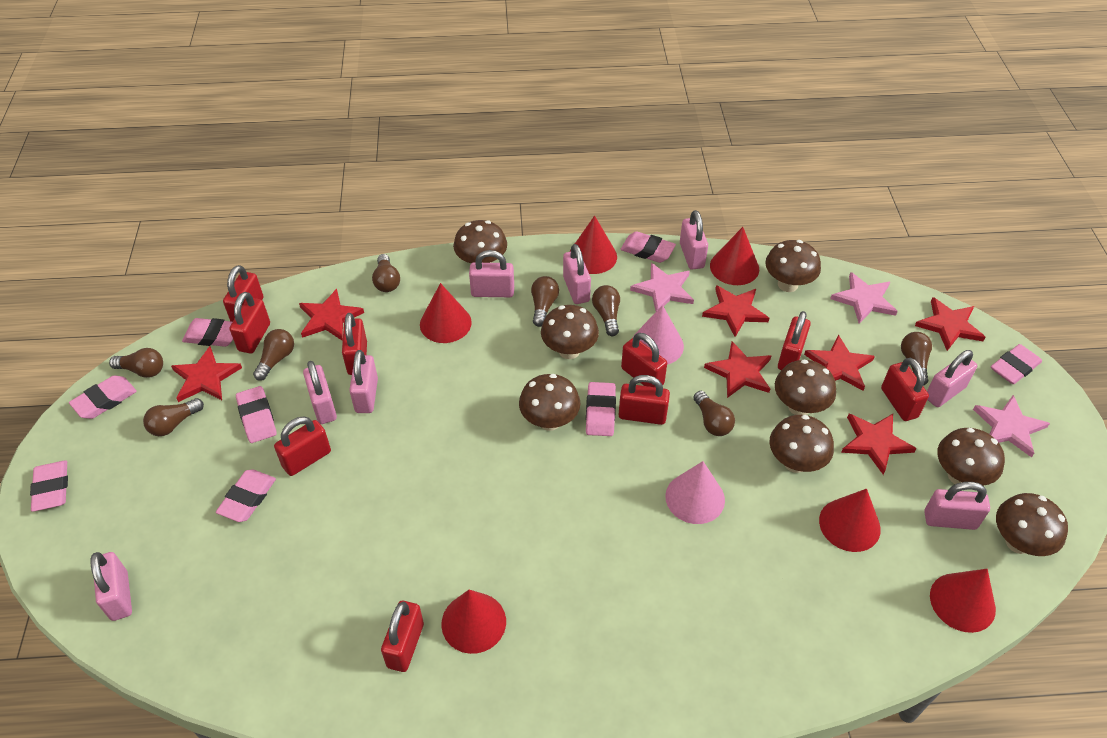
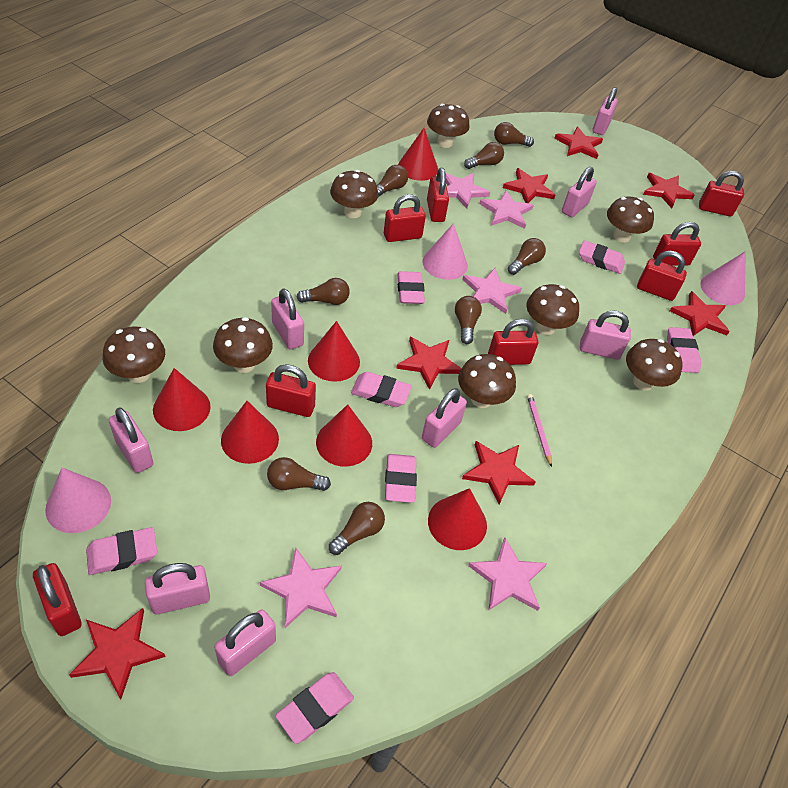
pink cone: [633,305,684,365] [665,461,725,524] = 2 -> [45,468,111,533] [422,223,468,280] [700,251,746,305] = 3
pink eraser: [30,460,68,512] [69,375,137,419] [182,318,233,347] [216,469,276,522] [236,386,277,443] [586,382,616,436] [620,231,676,263] [991,344,1042,384] = 8 -> [86,527,157,575] [276,672,354,744] [351,372,412,407] [385,454,417,503] [397,271,425,304] [579,240,625,274] [667,327,701,373] = 7
pink pencil: none = 0 -> [527,394,552,467] = 1
pink star: [630,263,694,311] [830,272,898,324] [973,395,1050,457] = 3 -> [260,548,342,628] [445,173,490,209] [462,268,522,314] [468,538,547,611] [480,190,534,229] = 5
red padlock: [223,265,263,322] [229,292,270,354] [274,417,331,476] [342,313,367,375] [381,601,424,672] [618,375,670,425] [621,333,667,387] [778,311,811,370] [881,358,929,421] = 9 -> [33,563,82,636] [266,364,316,417] [384,194,426,242] [427,168,449,222] [488,319,538,365] [637,251,687,301] [653,222,701,266] [699,171,744,216] = 8

